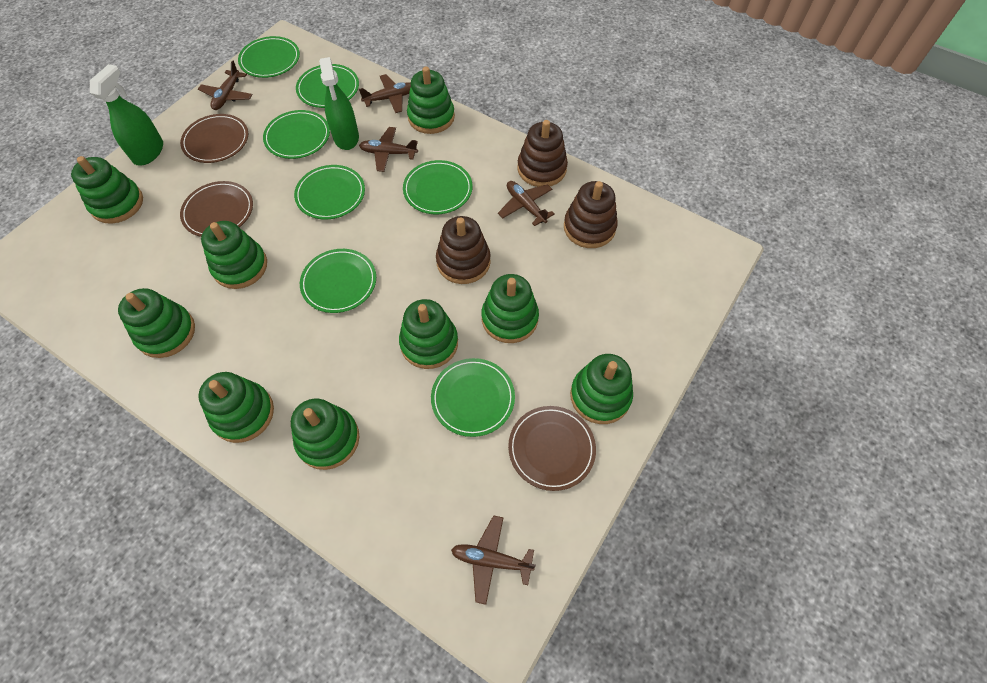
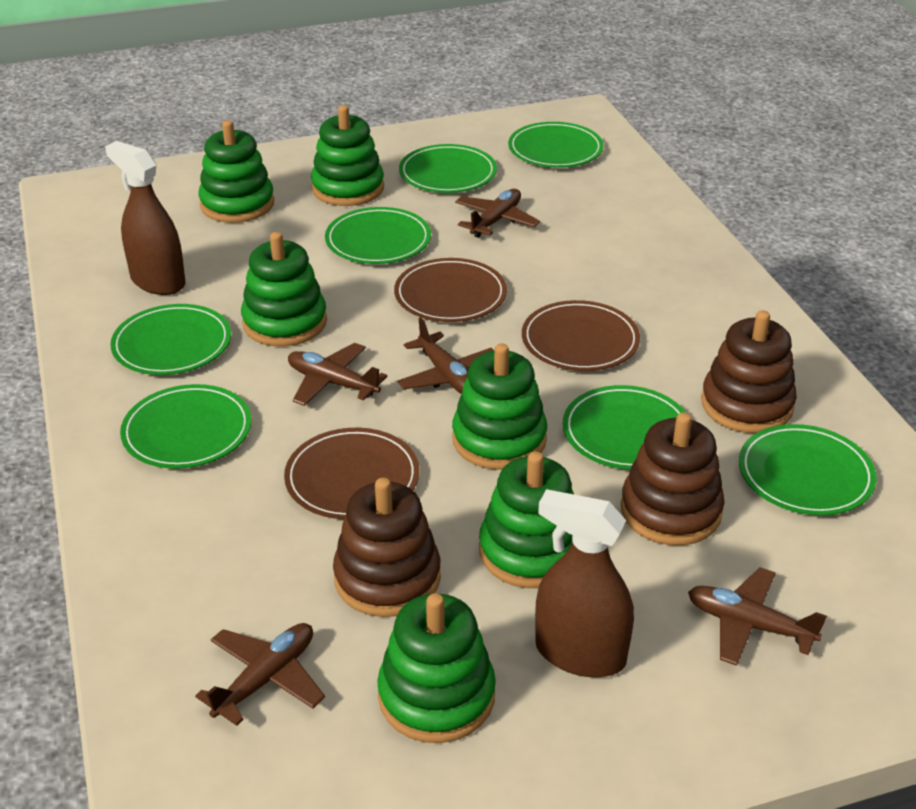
brown spray bottle: none = 0 -> [105,141,186,295] [535,489,634,677] = 2
green spray bottle: [90,64,163,165] [319,57,359,150] = 2 -> none = 0
green stacking toy: [71,156,143,224] [118,288,195,358] [198,372,274,443] [201,221,267,289] [291,399,359,470] [399,299,458,369] [407,67,455,134] [481,274,539,343] [570,354,633,424] = 9 -> [198,120,274,223] [241,232,327,346] [311,105,384,206] [377,593,496,743] [452,343,547,470] [479,452,574,588] = 6

